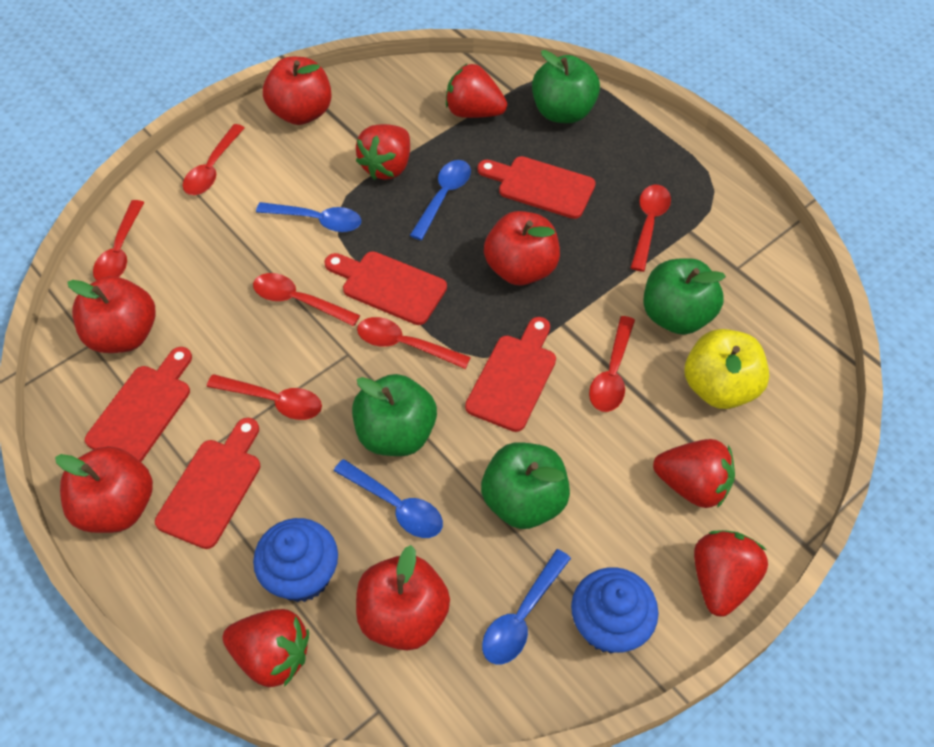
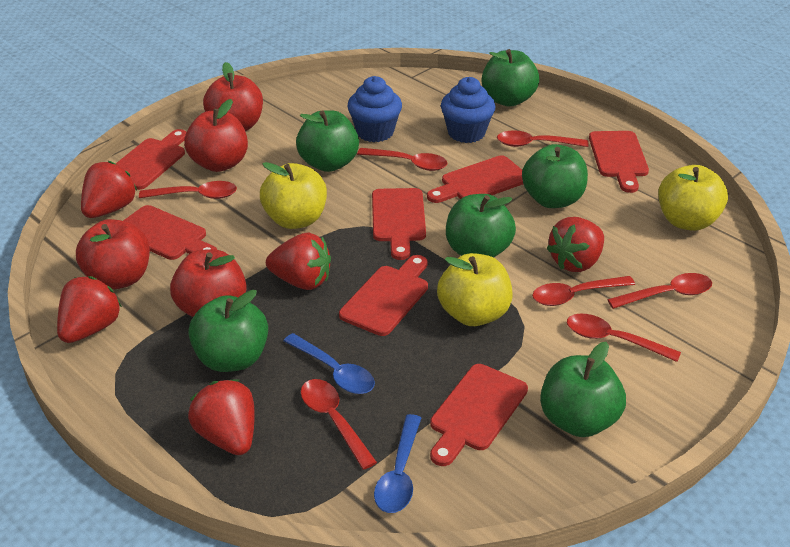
blue spoon: [256,202,361,232] [334,459,443,538] [410,160,471,240] [482,549,571,665] = 4 -> [284,333,375,394] [374,414,421,513] = 2
green apple: [352,374,437,456] [481,442,570,529] [532,50,600,123] [643,258,726,335] = 4 -> [188,290,268,372] [296,110,359,172] [446,194,516,258] [482,49,539,107] [522,144,588,208] [540,342,626,437] = 6
red apple: [55,446,153,533] [67,276,156,353] [263,57,332,125] [356,545,450,651] [484,211,560,285] = 5 -> [76,219,150,290] [170,249,247,317] [184,99,248,172] [203,62,263,131] = 4
red cutting board: [85,347,192,462] [155,418,261,549] [325,251,447,325] [465,317,556,432] [477,156,596,219] = 5 -> [116,129,186,190] [123,205,217,260] [339,255,428,336] [372,188,426,260] [427,155,523,203] [430,364,528,466] [589,131,649,193] = 7
yellow apple: [685,329,769,409] = 1 -> [260,162,327,229] [437,253,513,326] [658,165,728,231] = 3

